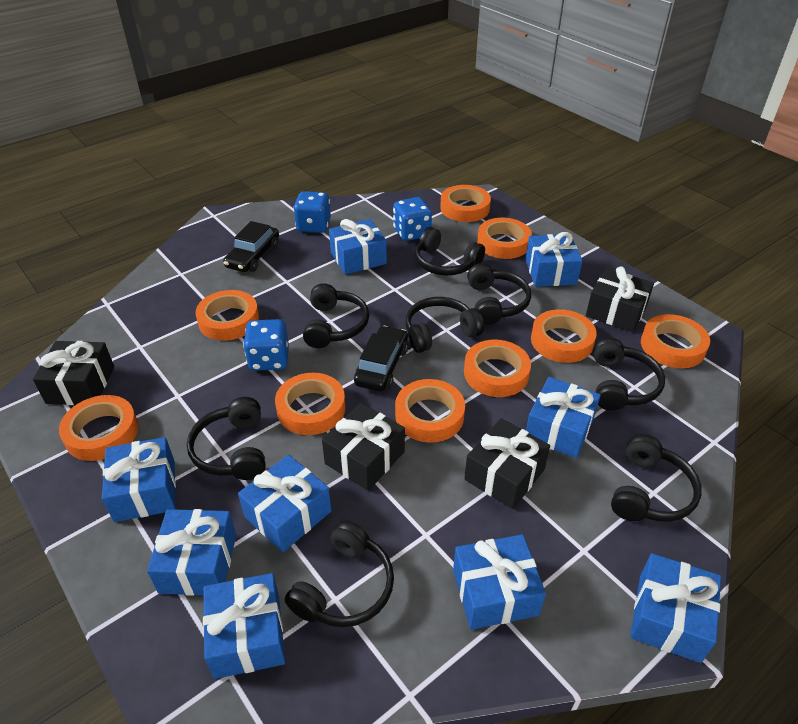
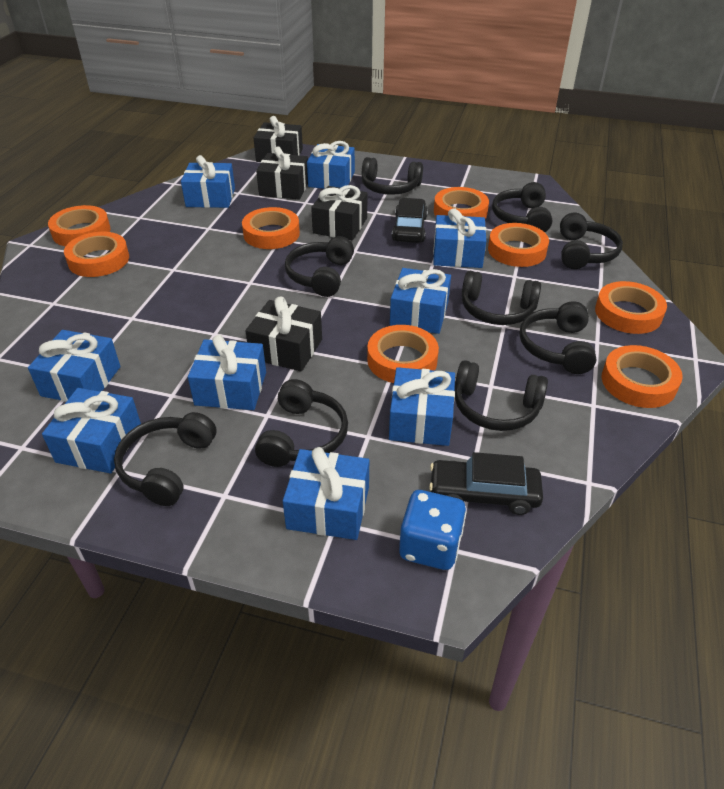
black headphones: [187,397,266,480] [285,520,394,627] [303,283,369,348] [406,297,484,353] [415,227,485,276] [467,263,531,325] [593,337,665,411] [611,434,702,522] = 8 -> [114,412,216,506] [255,379,348,467] [285,236,354,297] [362,157,423,195] [455,360,548,431] [462,271,541,325] [492,182,552,232] [519,301,596,374] [560,213,623,269] = 9
blue dice: [243,319,289,371] [294,191,331,233] [393,197,432,241] = 3 -> [399,490,466,570] = 1
orange tape: [59,395,139,461] [195,290,259,341] [275,373,345,435] [395,379,465,443] [440,185,491,222] [464,340,531,397] [477,218,532,259] [531,309,597,363] [641,314,710,368] = 9 -> [48,205,111,247] [64,232,129,277] [242,207,300,249] [367,325,439,383] [434,187,489,219] [488,223,549,267] [595,281,667,334] [602,345,683,408] = 8

